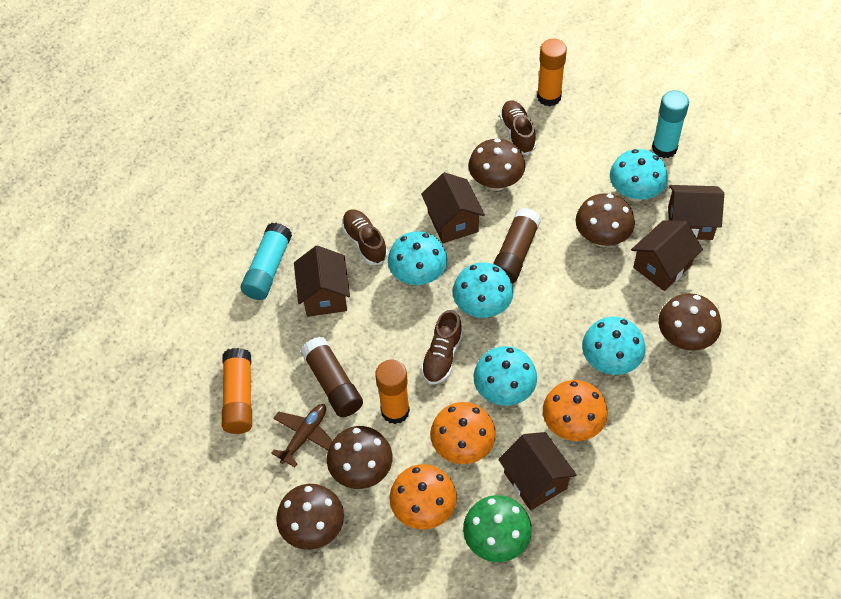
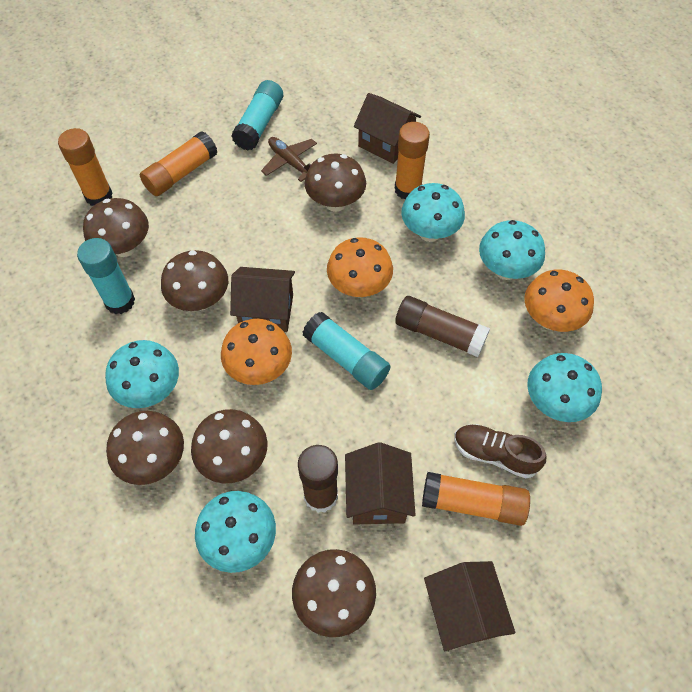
brown house: [294,245,350,317] [421,172,485,243] [498,432,577,511] [631,220,703,291] [668,185,724,240] = 5 -> [230,267,295,332] [345,442,416,525] [354,93,421,164] [424,561,515,651] = 4
brown mushroom: [276,484,344,550] [327,426,393,489] [468,138,525,191] [576,193,635,247] [658,293,721,351] = 5 -> [83,198,149,257] [106,411,184,485] [161,250,228,311] [191,409,268,483] [292,549,376,637] [305,153,366,212] = 6
brown shoe: [342,209,388,265] [421,310,463,384] [499,101,537,155] = 3 -> [454,424,546,478] = 1
green mushroom: [463,495,532,562] = 1 -> none = 0
orange glue stick: [222,348,252,434] [375,360,410,424] [537,39,567,106] = 3 -> [58,128,113,206] [140,131,217,196] [395,122,430,199] [422,472,530,526] = 4
turquoise glue stick: [241,223,292,300] [652,90,689,158] = 2 -> [77,238,135,314] [231,80,283,150] [303,312,391,390] = 3

